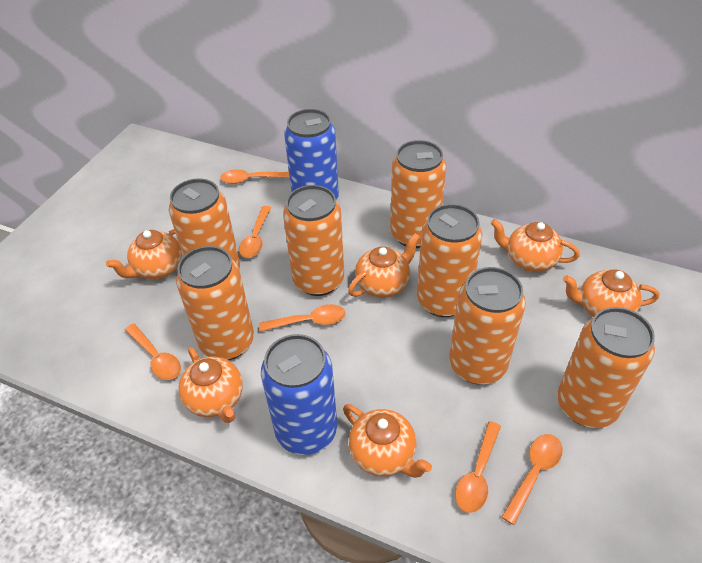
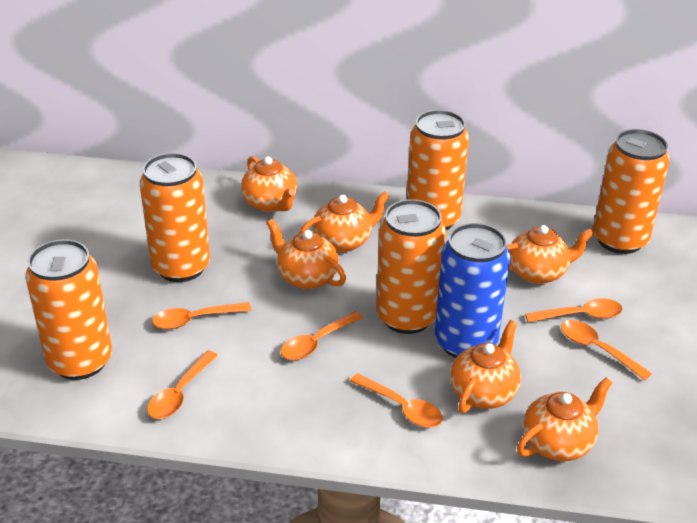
blue can: [261,334,337,455] [284,109,339,201] = 2 -> [435,223,510,358] = 1
orange can: [169,178,240,269] [176,246,254,360] [283,185,344,296] [390,140,446,248] [417,204,483,317] [449,267,526,385] [557,307,655,428] = 7 -> [25,239,112,380] [140,153,210,282] [376,199,446,334] [406,110,469,230] [593,129,670,254] = 5

